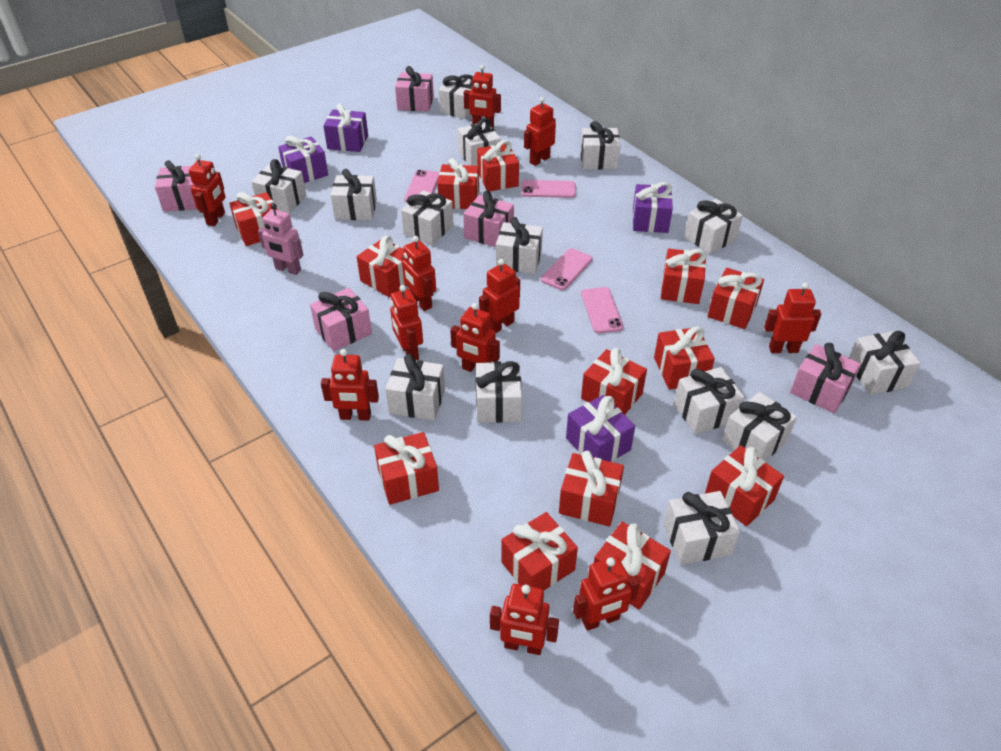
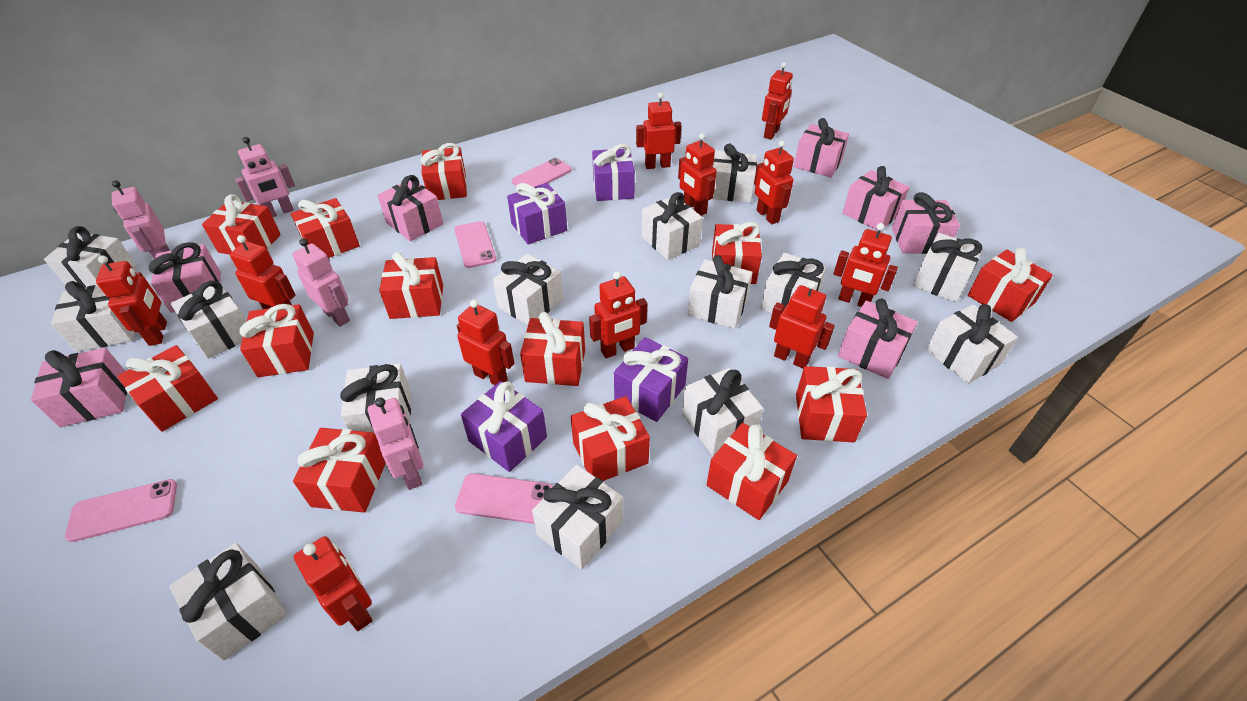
pink gift: [155,160,197,211] [310,288,372,351] [395,66,434,112] [463,191,514,247] [790,343,861,413] = 5 -> [31,348,127,427] [149,242,221,313] [378,175,443,241] [794,118,849,178] [838,299,918,379] [842,166,910,231] [892,192,960,254] = 7
pink robot: [258,203,303,275] = 1 -> [112,180,169,259] [235,137,295,217] [292,238,350,327] [368,397,424,490] = 4

